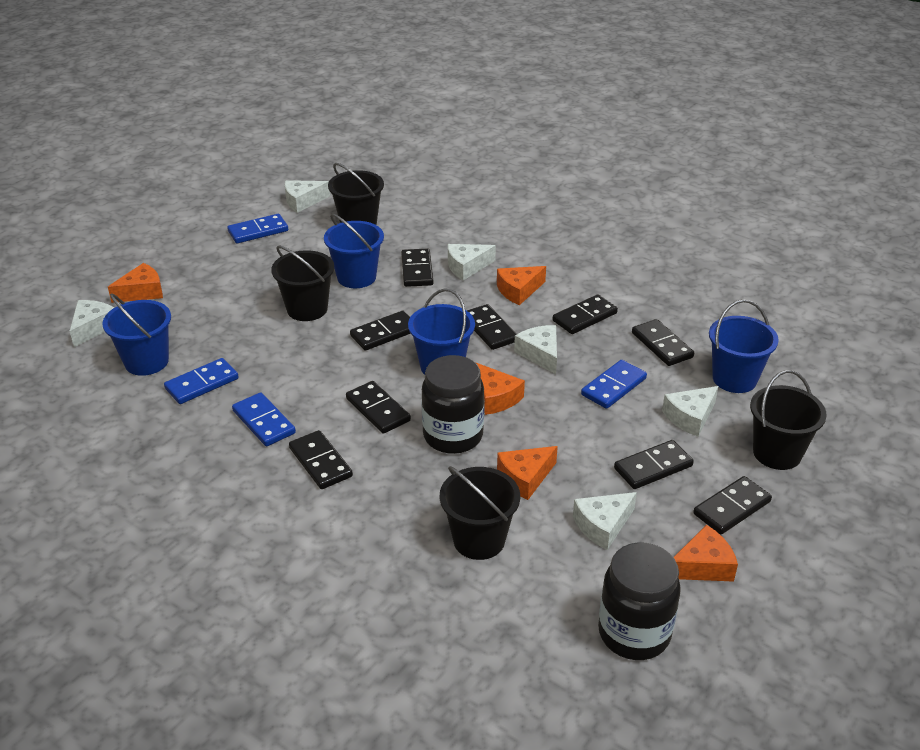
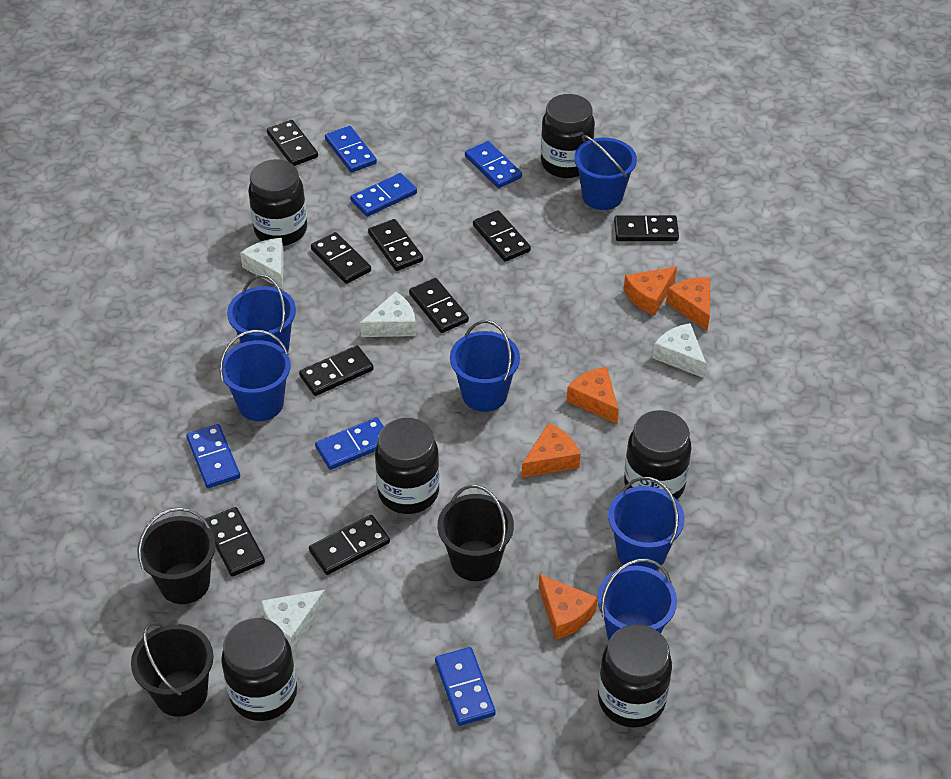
black bucket: [271,245,334,321] [328,163,384,225] [440,466,520,560] [750,370,827,470] = 4 -> [131,622,214,717] [137,507,216,604] [438,485,514,581] = 3
black jar: [422,355,484,454] [598,542,681,660] = 2 -> [221,618,297,721] [248,159,307,246] [375,418,440,514] [541,94,595,178] [598,624,672,728] [624,410,691,500] = 6
blue bucket: [102,294,171,376] [324,213,384,288] [408,288,475,375] [709,300,779,393] = 4 -> [219,330,291,421] [227,275,296,351] [450,320,520,412] [574,135,637,210] [597,558,677,640] [608,477,685,570] = 6
blue domino: [164,358,239,404] [227,214,288,243] [232,392,296,446] [581,360,647,409] = 4 -> [186,424,240,488] [315,417,384,470] [325,126,377,173] [351,173,417,217] [435,647,496,726] [465,141,522,188] = 6
white cheese: [70,300,114,347] [285,180,330,213] [448,244,496,280] [514,325,557,374] [573,492,637,550] [662,386,718,437] = 6 -> [240,238,284,290] [261,590,327,651] [360,292,416,337] [653,323,706,378] = 4

